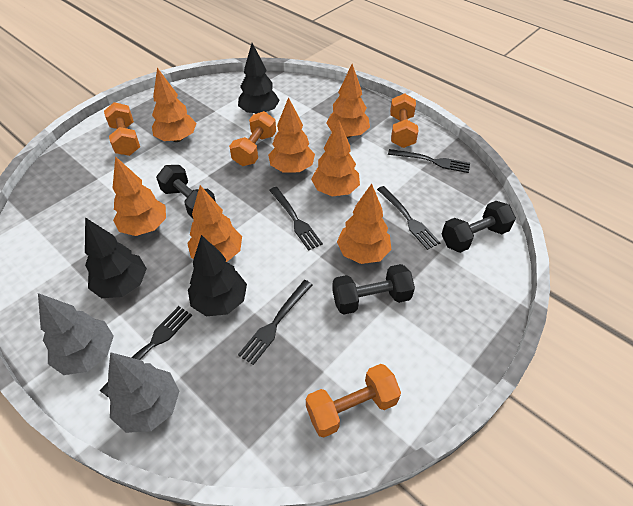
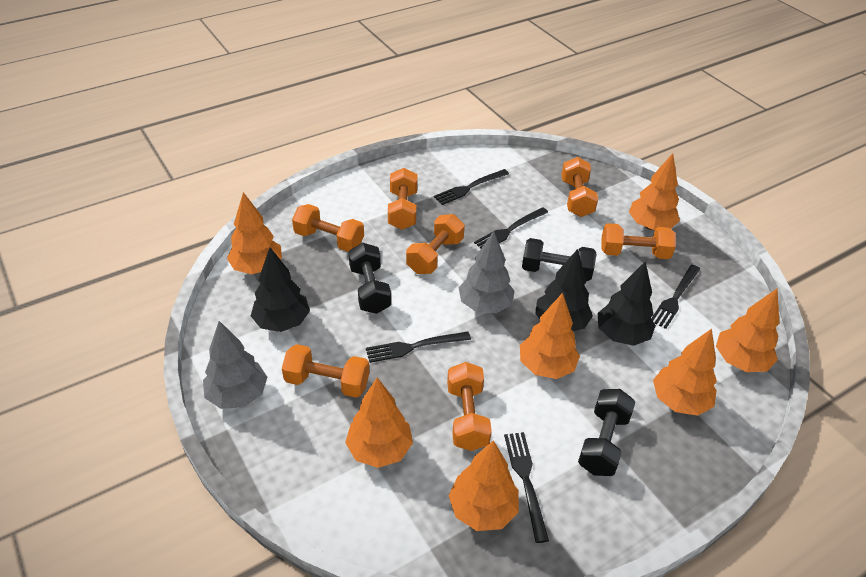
orange dumbbell: [104,102,140,156] [229,111,276,166] [306,364,401,437] [390,93,418,148] = 4 -> [282,344,369,398] [292,204,364,252] [388,168,417,230] [406,214,465,274] [447,362,492,451] [561,157,598,217] [601,223,676,259] = 7

